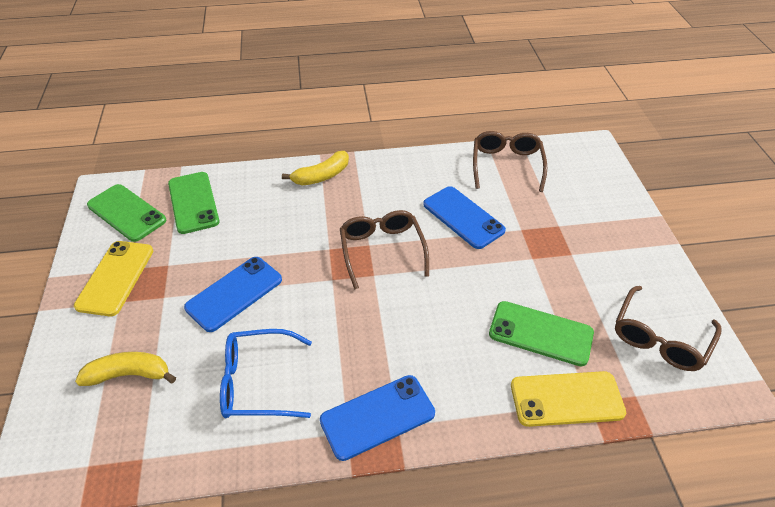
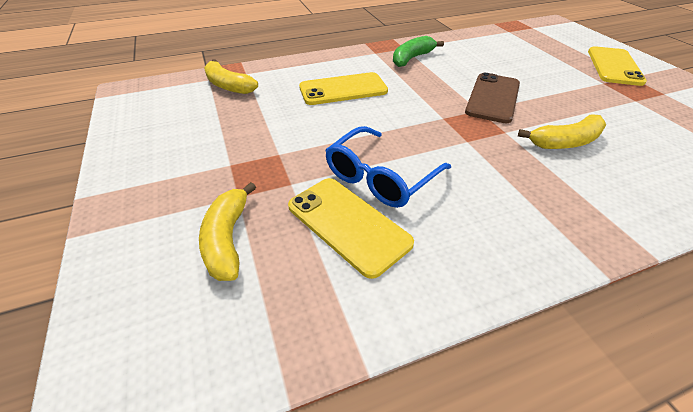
blue phone: [184,257,282,332] [320,375,435,461] [423,186,506,249] = 3 -> none = 0
brown glasses: [340,210,429,290] [473,131,547,192] [615,286,721,371] = 3 -> none = 0
brown phone: none = 0 -> [465,73,520,123] = 1
green banana: none = 0 -> [393,36,444,67] = 1
green phone: [87,184,166,242] [168,172,220,234] [489,301,594,366] = 3 -> none = 0
yellow banana: [75,352,176,386] [282,151,349,185] = 2 -> [199,182,256,281] [204,59,258,94] [518,114,606,149] = 3
yellow phone: [74,241,153,316] [511,371,626,427] = 2 -> [288,178,414,279] [299,72,388,105] [588,46,647,86] = 3

